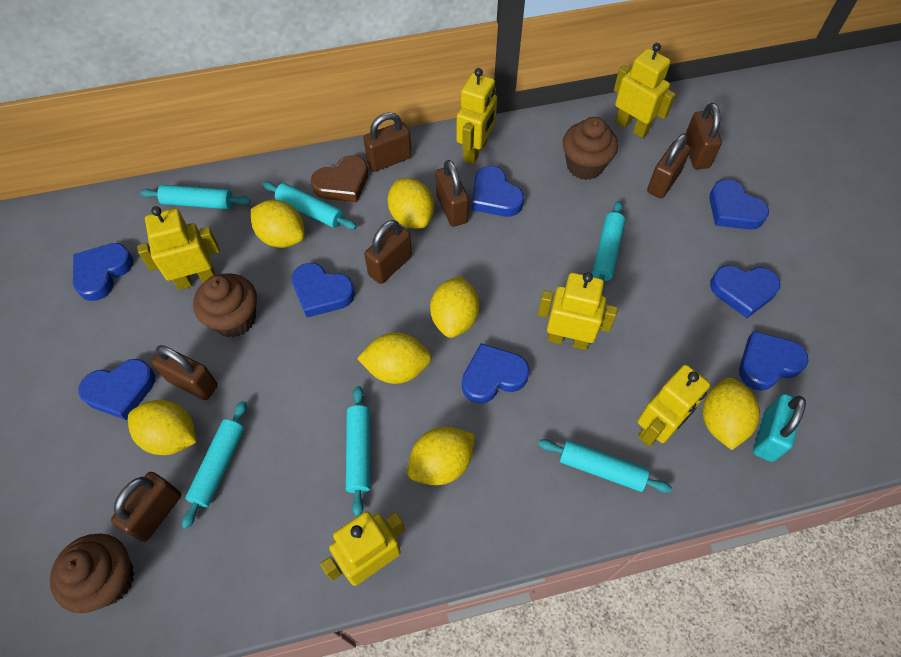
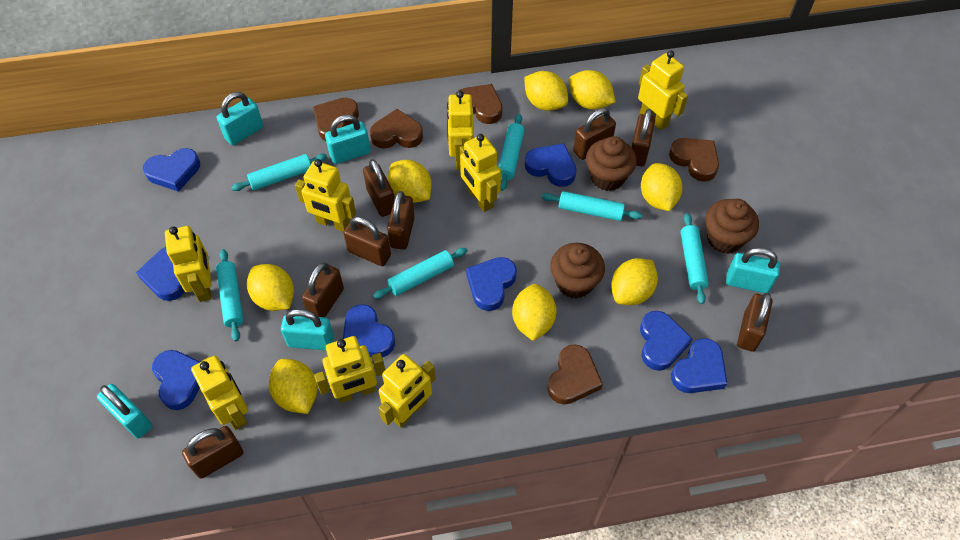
brown heart: [311,155,368,202] = 1 -> [313,98,359,141] [370,109,423,149] [455,84,502,124] [547,344,603,405] [669,138,719,182] = 5
brown padlock: [111,472,182,542] [152,345,218,400] [363,112,412,172] [364,220,412,284] [436,160,469,227] [647,133,691,199] [685,103,722,169] = 7 -> [182,426,243,479] [302,263,344,317] [343,217,391,266] [363,159,394,217] [387,191,415,250] [573,108,616,160] [631,109,655,166] [737,293,772,352] = 8
turquoise padlock: [753,394,806,462] = 1 -> [97,384,153,439] [217,92,263,145] [281,309,334,350] [325,114,371,164] [726,247,780,293] = 5
yellow lemon: [128,400,196,455] [251,200,305,248] [357,332,432,384] [388,178,434,229] [407,427,475,485] [430,276,479,338] [703,378,760,450] = 7 -> [247,264,294,311] [269,359,317,414] [388,160,432,203] [512,284,557,341] [524,71,568,111] [568,70,616,109] [611,258,658,305] [641,163,682,211] = 8
yellow robot: [137,206,220,290] [320,511,405,586] [456,68,497,164] [538,272,618,350] [614,43,676,138] [638,365,710,447] = 6 -> [165,226,212,302] [191,356,248,430] [295,159,356,232] [314,336,385,403] [379,354,436,427] [447,91,474,170] [460,134,501,212] [638,51,688,130] = 8

